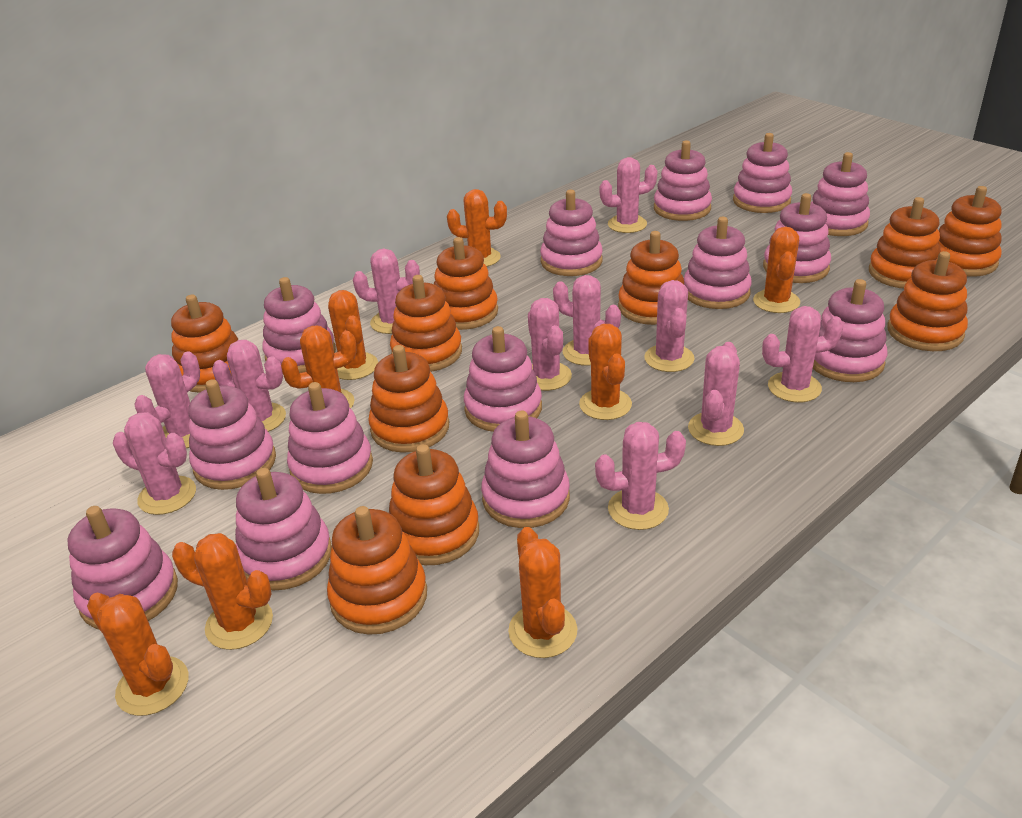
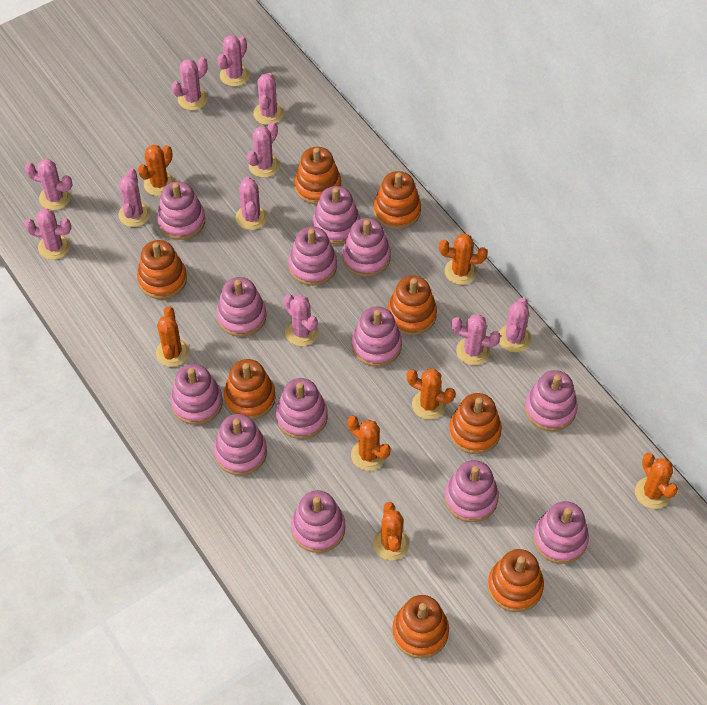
orange cactus: [87,592,188,716] [172,533,273,650] [281,326,357,408] [328,290,378,380] [447,189,507,267] [508,527,577,658] [579,324,632,420] [753,227,800,313] = 8 -> [138,145,175,196] [156,306,190,367] [348,416,391,471] [373,502,410,560] [407,369,455,420] [439,233,487,285] [635,453,678,509] = 7
orange stacking toy: [171,294,238,393] [327,506,427,635] [368,345,449,453] [389,444,479,565] [390,275,462,372] [434,237,498,330] [618,231,684,325] [869,197,940,289] [887,251,968,351] [938,186,1002,277] = 10 -> [137,240,187,299] [224,359,276,420] [294,147,341,204] [374,171,421,229] [387,276,437,335] [392,595,449,659] [449,393,502,454] [487,549,544,612] = 8
pink stacking toy: [67,506,178,629] [188,379,276,490] [235,468,332,590] [262,277,336,373] [287,382,373,494] [464,326,542,432] [481,411,570,528] [540,190,603,276] [654,140,712,221] [684,217,752,309] [733,133,792,213] [763,193,831,283] [811,152,870,236] [813,279,887,382] = 14 -> [157,181,205,240] [170,364,223,425] [214,414,267,475] [216,277,267,337] [276,378,328,439] [288,227,337,286] [291,490,345,553] [313,186,360,245] [342,218,391,277] [352,307,402,367] [445,460,499,522] [525,370,578,431] [533,501,589,564] = 13

